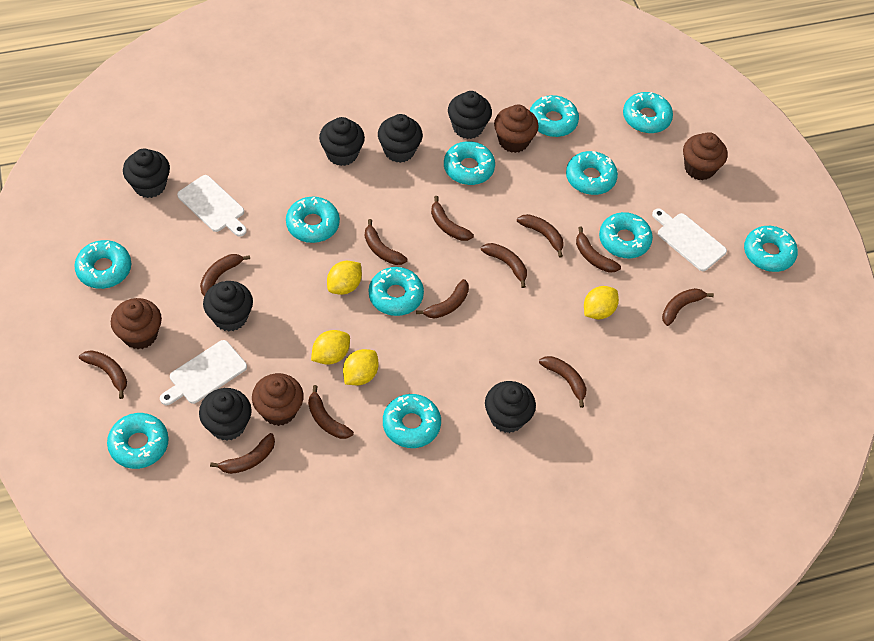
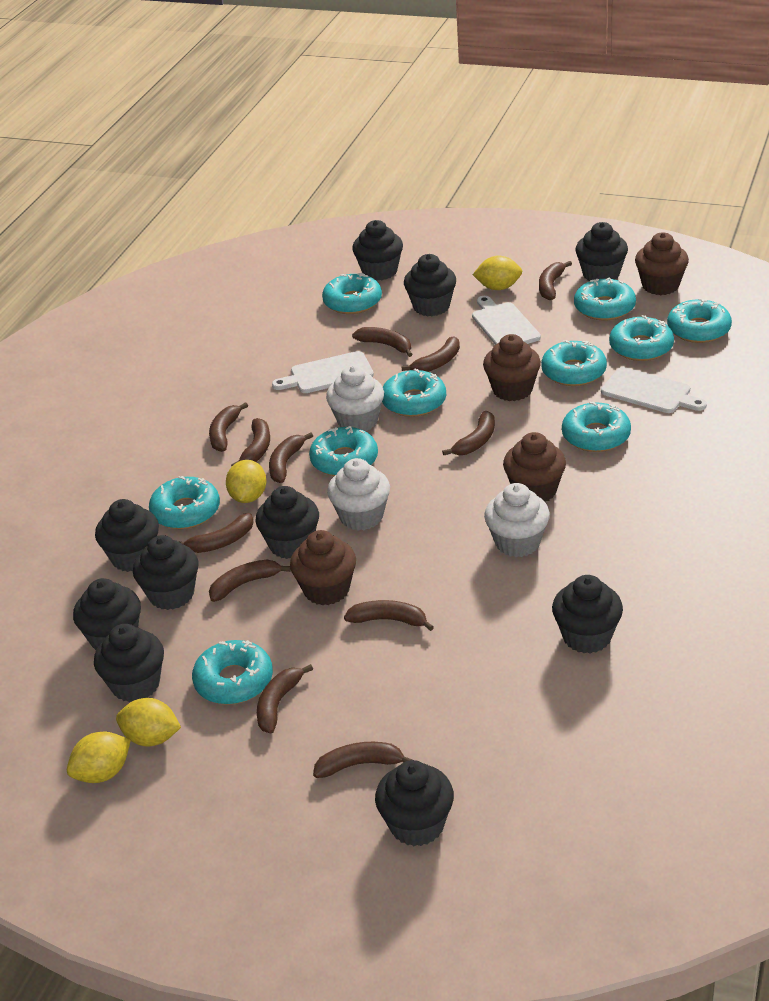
black cupcake: [123,149,170,198] [199,388,252,441] [203,281,253,331] [319,117,365,166] [378,114,423,163] [448,91,492,139] [485,381,536,433] = 7 -> [73,578,141,650] [94,624,164,702] [95,499,159,572] [133,535,199,610] [255,486,319,559] [352,220,403,281] [375,760,454,846] [404,254,456,316] [552,575,623,654] [576,222,628,281] = 10
turquoise donut: [74,240,131,289] [107,413,169,469] [286,196,340,243] [369,267,424,316] [383,394,441,448] [444,141,495,185] [530,95,579,137] [566,151,618,195] [599,212,653,258] [623,92,673,133] [744,226,798,272] = 11 -> [149,476,220,529] [192,640,273,705] [309,426,378,476] [322,273,382,314] [382,369,446,417] [541,340,607,386] [562,402,631,452] [574,277,636,320] [609,315,674,361] [667,298,732,343] = 10
white cupcake: none = 0 -> [326,365,384,431] [327,458,390,531] [484,483,550,557] = 3

